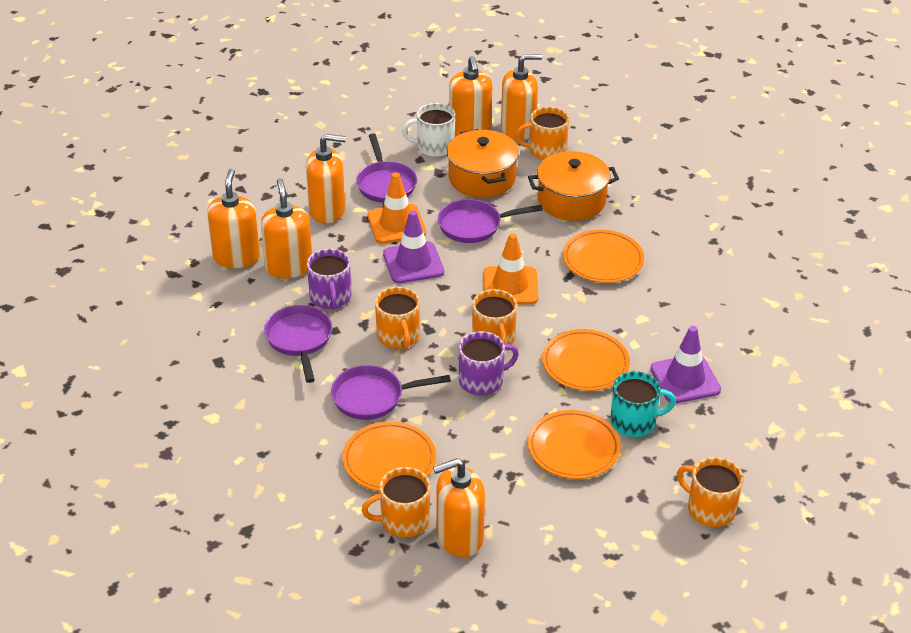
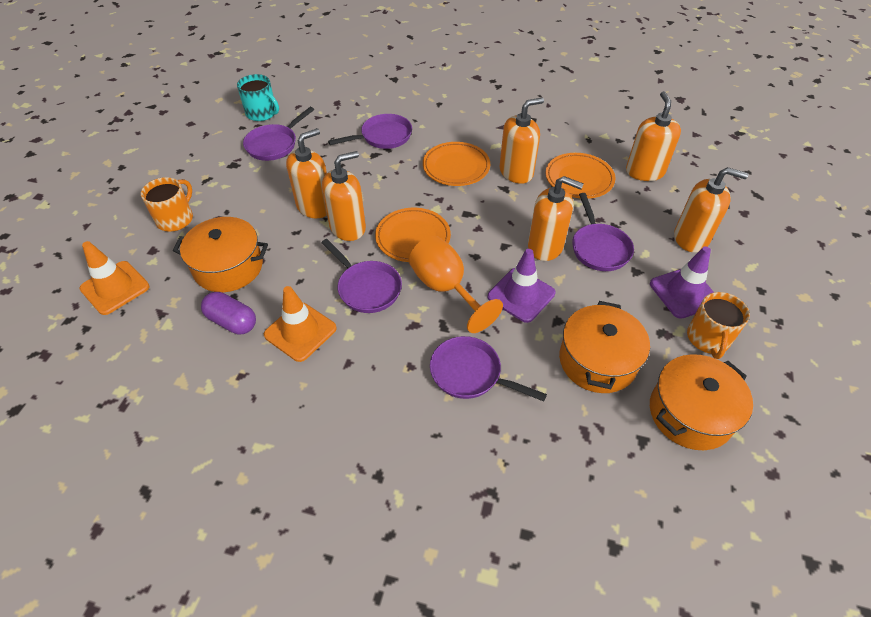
orange goblet: none = 0 -> [409,236,503,333] = 1
orange mug: [362,467,430,537] [375,287,420,349] [472,289,517,350] [515,107,569,160] [677,457,743,527] = 5 -> [141,177,193,232] [687,292,750,359] = 2
orange plate: [342,421,436,491] [528,410,621,479] [542,329,630,391] [563,229,644,283] = 4 -> [375,208,451,262] [423,142,490,186] [545,153,615,199] = 3
orange pot: [447,129,519,198] [528,151,619,221] = 2 -> [173,217,268,292] [559,301,650,393] [650,354,753,450] = 3
purple capsule: none = 0 -> [201,292,256,334] = 1
purple mug: [307,249,351,310] [459,331,519,395] = 2 -> none = 0
purple pan: [264,305,332,383] [331,365,451,420] [356,133,417,203] [438,199,543,243] = 4 -> [243,107,314,161] [321,239,402,313] [328,114,412,149] [430,336,547,402] [572,193,634,271] = 5
white mug: [402,103,455,157] = 1 -> none = 0

